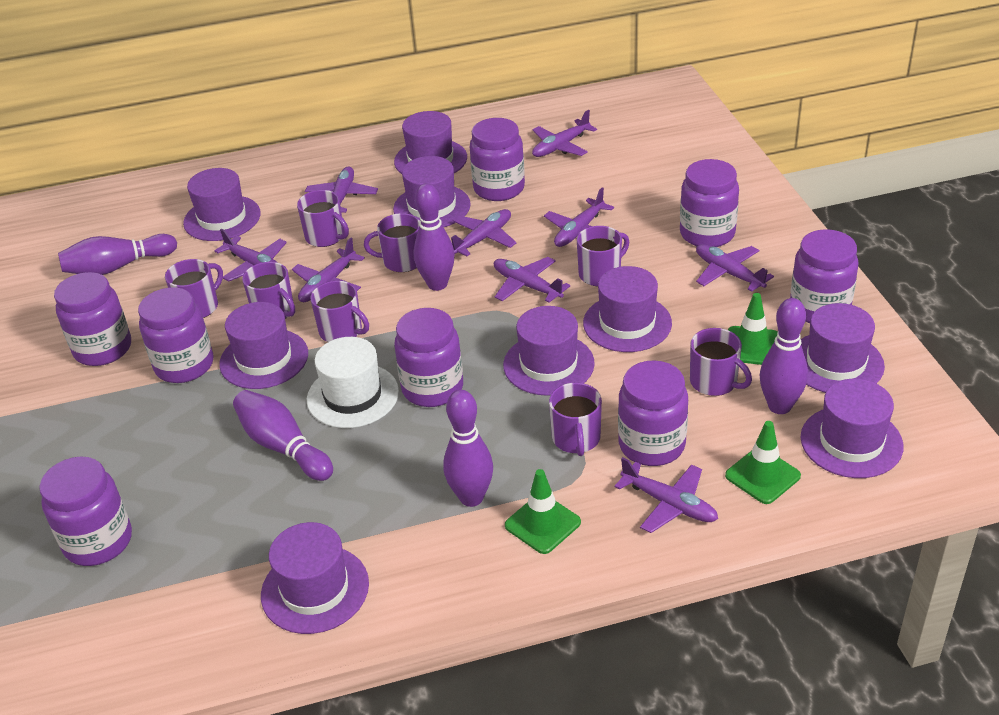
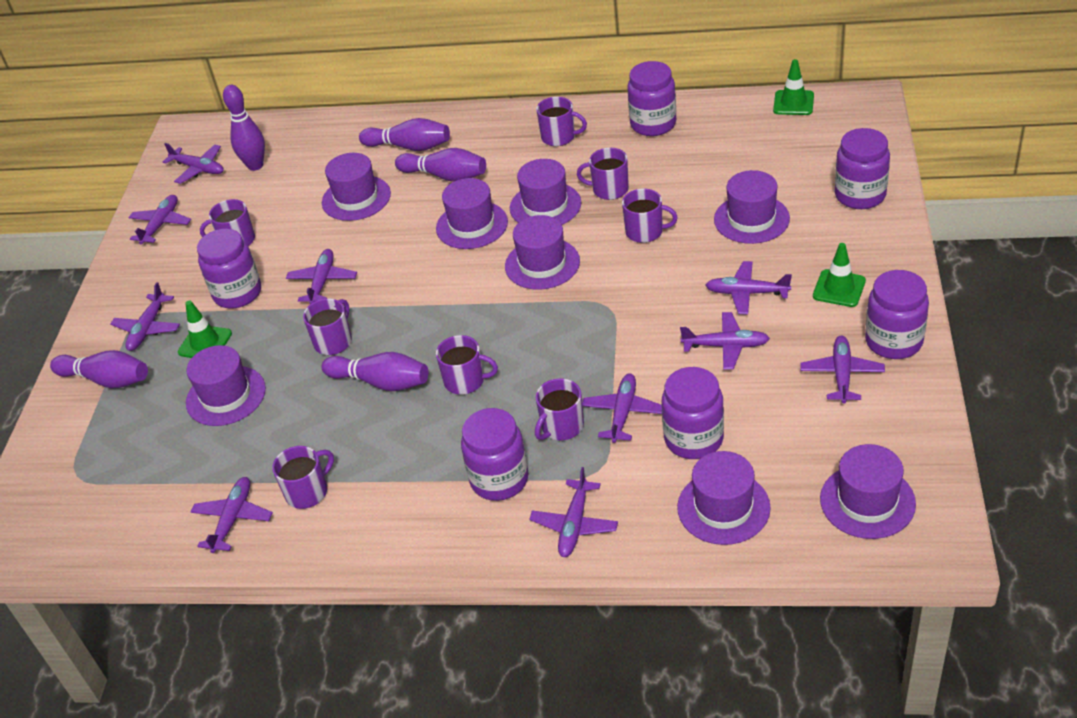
purple hat: [183,168,261,241] [219,302,308,389] [261,522,369,634] [393,156,471,227] [394,111,467,174] [503,306,595,396] [583,266,672,352] [801,303,885,393] [801,379,904,478] = 9 -> [186,345,266,426] [322,153,391,221] [436,178,508,249] [505,215,580,290] [510,159,581,225] [677,451,771,545] [714,170,790,244] [820,444,916,539] = 8
purple jar: [39,457,132,566] [54,272,131,366] [138,287,214,383] [394,308,463,407] [470,118,525,201] [618,360,688,466] [680,159,739,247] [790,229,858,323] = 8 -> [197,229,261,308] [461,408,529,501] [627,61,676,136] [662,367,724,459] [835,128,890,209] [865,270,929,359] = 6
purple plane: [215,229,287,282] [292,238,365,302] [305,166,378,213] [451,209,517,256] [494,257,570,303] [532,110,597,157] [544,187,614,247] [614,457,718,533] [696,244,774,292] = 9 -> [110,282,180,351] [128,195,191,244] [163,143,224,184] [191,477,273,553] [286,249,357,304] [529,467,618,557] [582,373,662,443] [680,312,770,370] [706,261,792,315] [800,336,885,404] = 10
white hat: [307,337,399,428] = 1 -> none = 0

